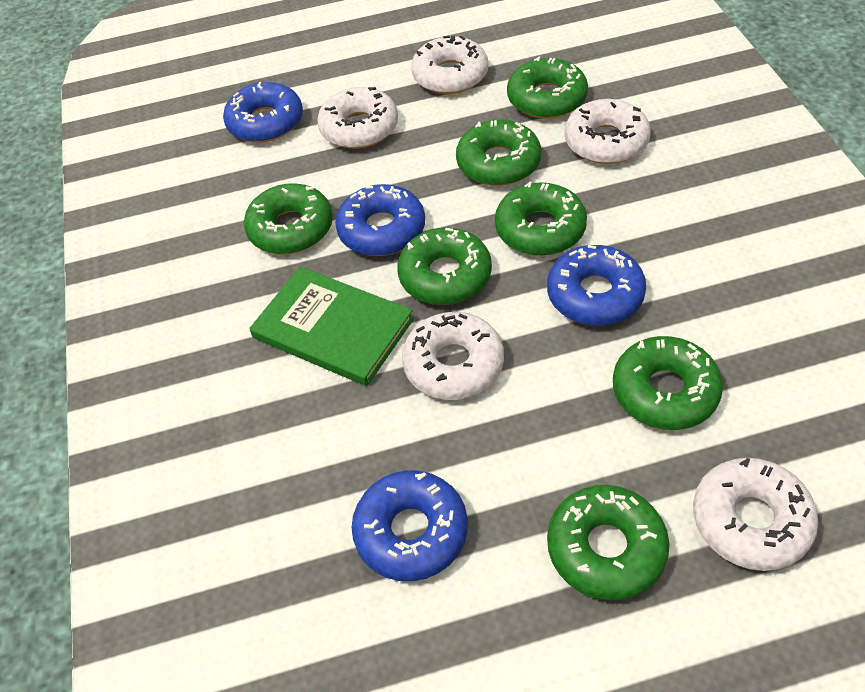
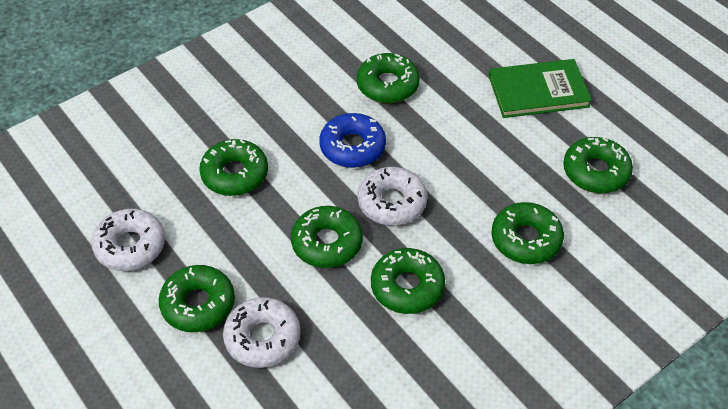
blue donut: [223,82,303,143] [335,184,425,256] [352,470,468,581] [547,245,646,326] = 4 -> [319,113,386,168] = 1
white donut: [317,87,398,149] [402,312,504,400] [411,36,489,94] [564,99,651,164] [693,458,819,571] = 5 -> [91,209,165,271] [223,297,300,368] [358,167,427,226] = 3

